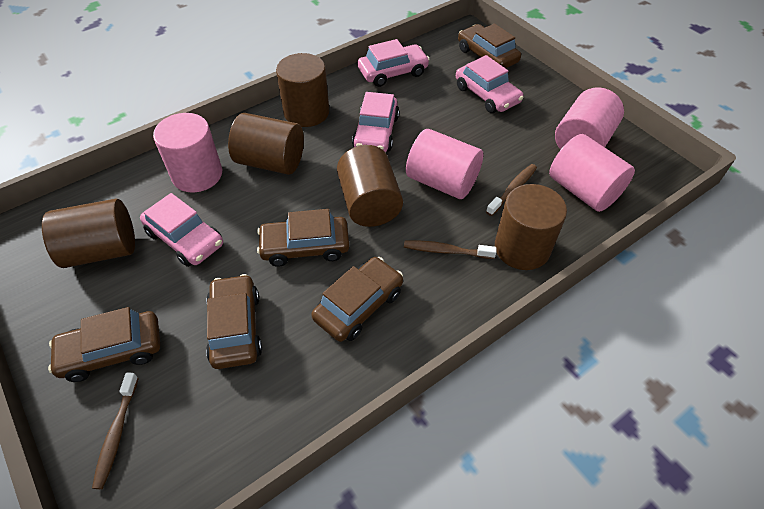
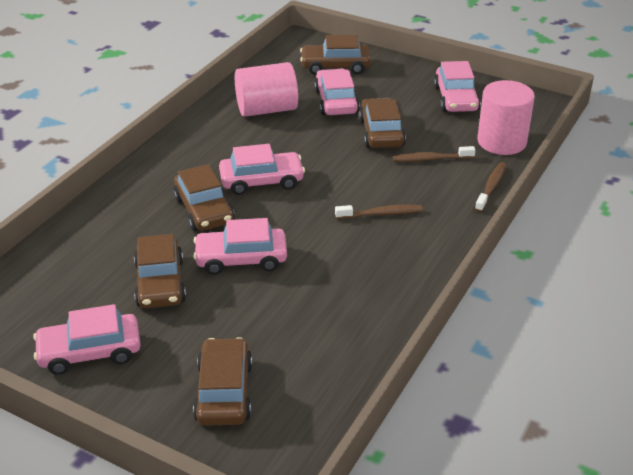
brown cylinder: [42,199,135,268] [228,113,304,175] [276,53,329,127] [337,145,403,227] [495,184,567,270] = 5 -> none = 0
pink car: [140,193,223,267] [352,92,399,152] [358,39,430,87] [456,55,524,113] = 4 -> [33,304,141,375] [193,218,287,275] [219,144,305,195] [314,69,360,115] [434,61,480,112] = 5
pink cylinder: [153,113,222,193] [406,129,483,199] [549,134,635,212] [555,87,624,150] = 4 -> [235,62,298,117] [477,80,535,155] = 2

